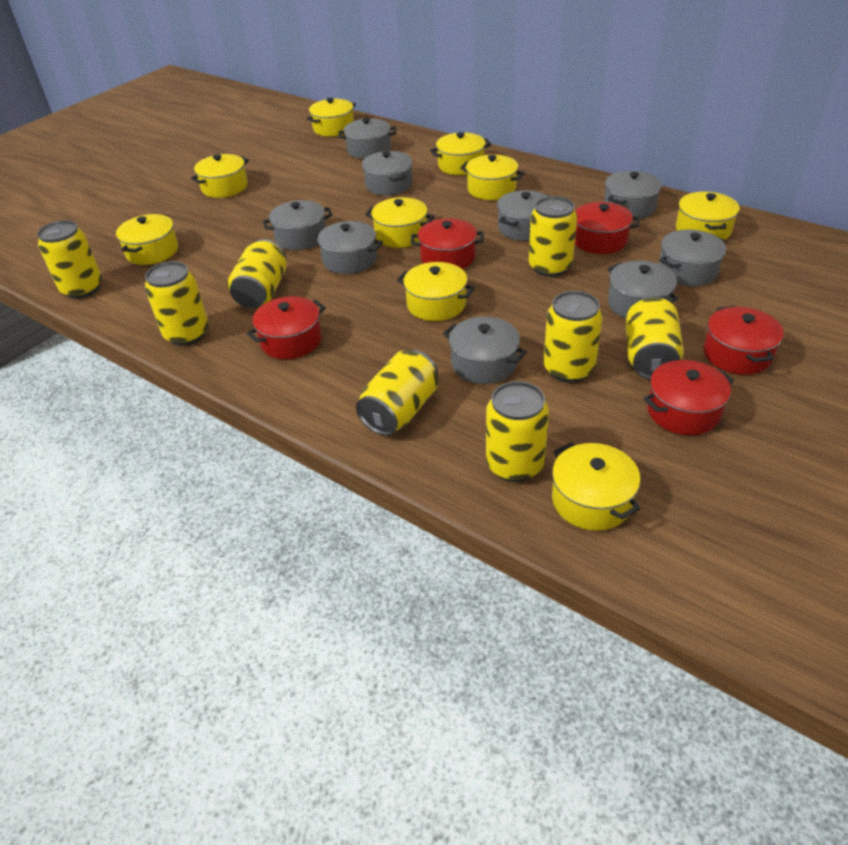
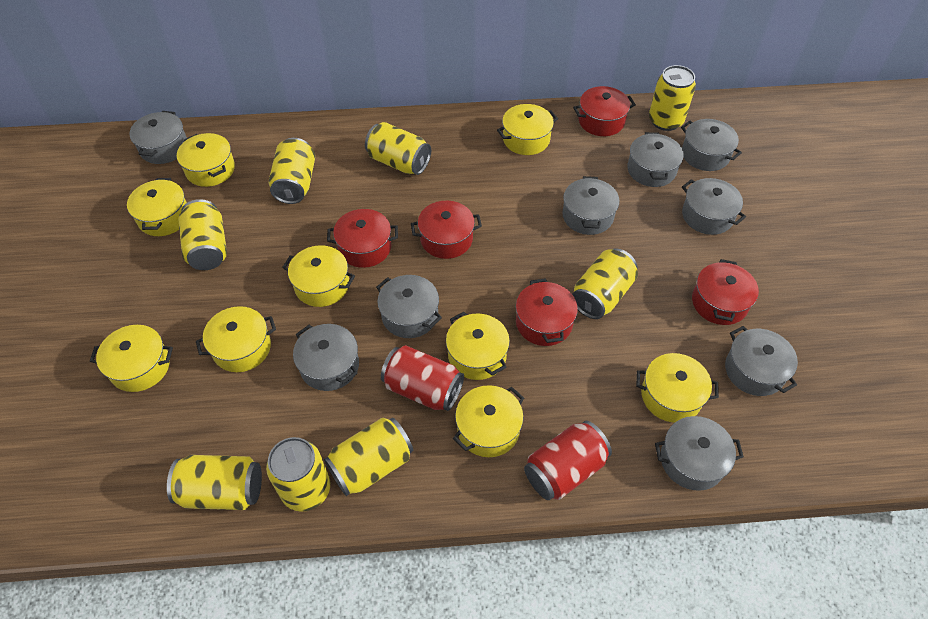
red can: none = 0 -> [381,345,464,411] [524,421,612,500] = 2

